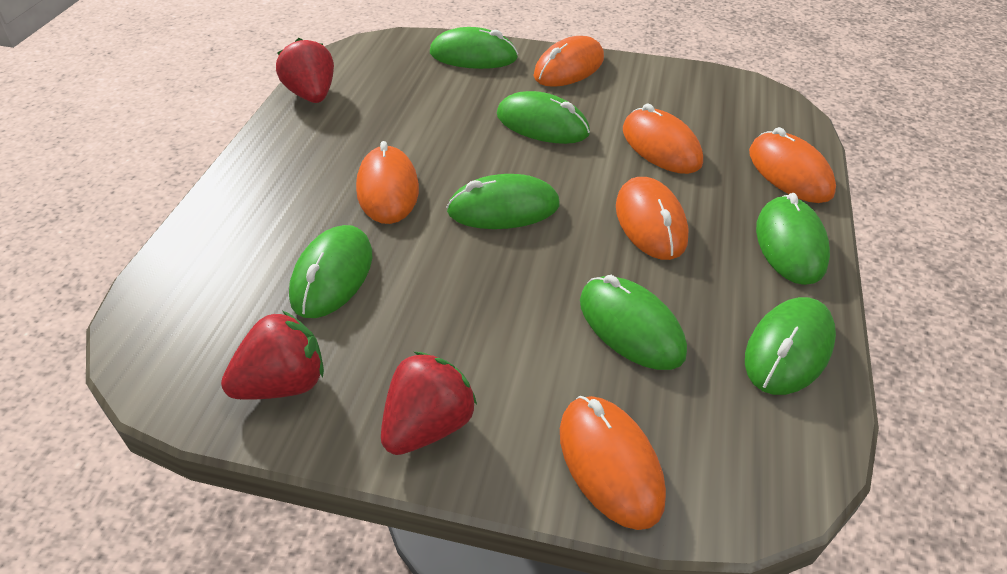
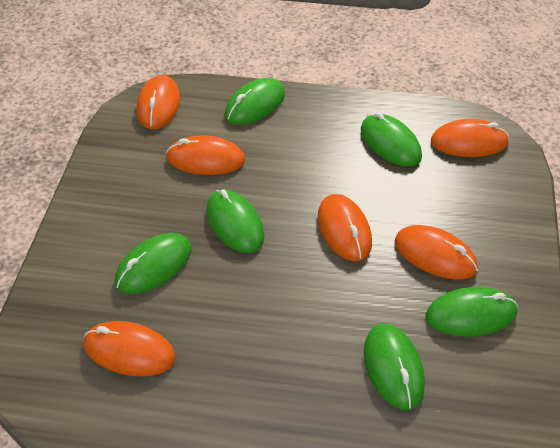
green mouse: [289,225,372,318] [430,27,518,69] [446,174,560,229] [497,91,590,144] [580,275,687,370] [745,297,836,395] [756,193,830,285] = 7 -> [115,233,191,294] [206,189,264,253] [225,78,285,125] [361,112,422,166] [364,324,425,410] [425,287,518,337] = 6
red strawberry: [221,311,324,400] [276,38,334,103] [381,352,477,455] = 3 -> none = 0

